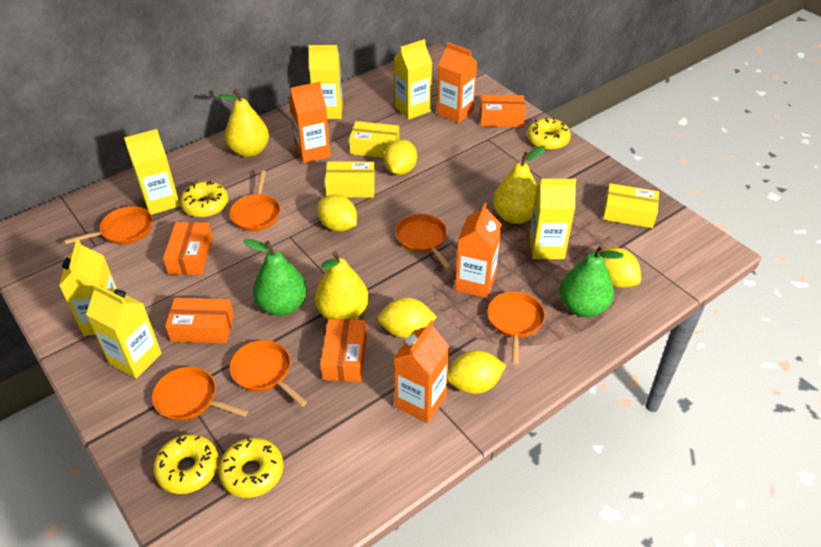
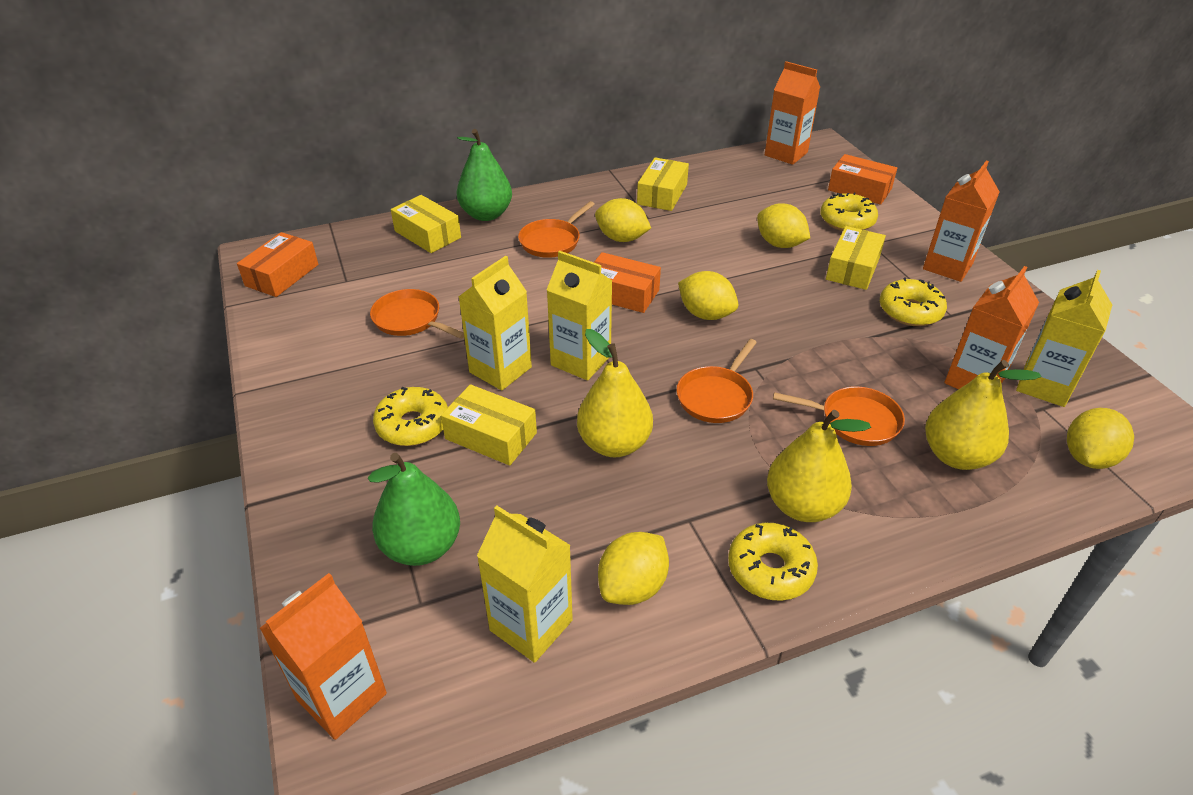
orange box: [163,222,213,275] [165,298,234,343] [320,319,367,382] [480,94,526,127] = 4 -> [237,232,318,297] [594,252,661,313] [828,154,897,205] = 3
orange pan: [64,206,153,244] [152,367,248,421] [229,170,281,231] [230,340,307,406] [395,214,451,270] [488,291,545,365] = 6 -> [370,289,464,339] [518,201,595,258] [676,339,757,423] [773,386,905,446] = 4
yellow box: [325,161,375,198] [349,121,399,158] [603,183,659,228] = 3 -> [391,195,461,253] [441,384,537,466] [637,158,689,211] [826,226,886,290] = 4
yellow carton: [59,239,117,336] [86,283,162,379] [124,129,180,215] [308,45,343,119] [394,39,432,120] [529,179,576,259] = 6 -> [459,256,532,391] [477,506,573,663] [547,251,612,380] [1016,270,1112,407] = 4

